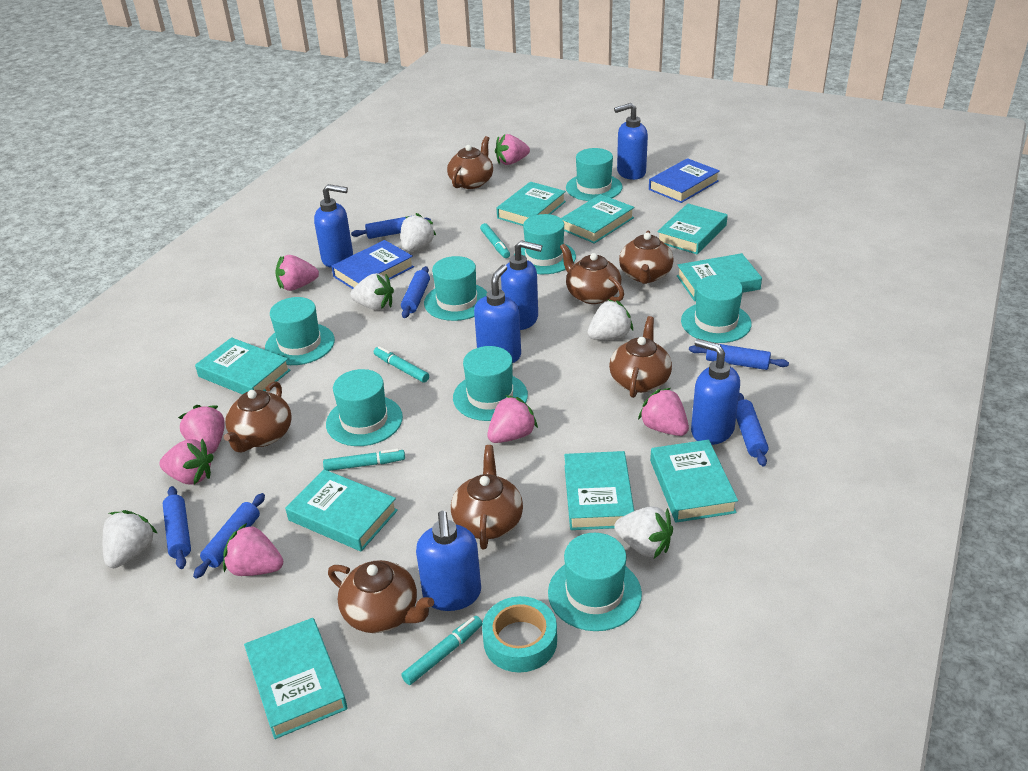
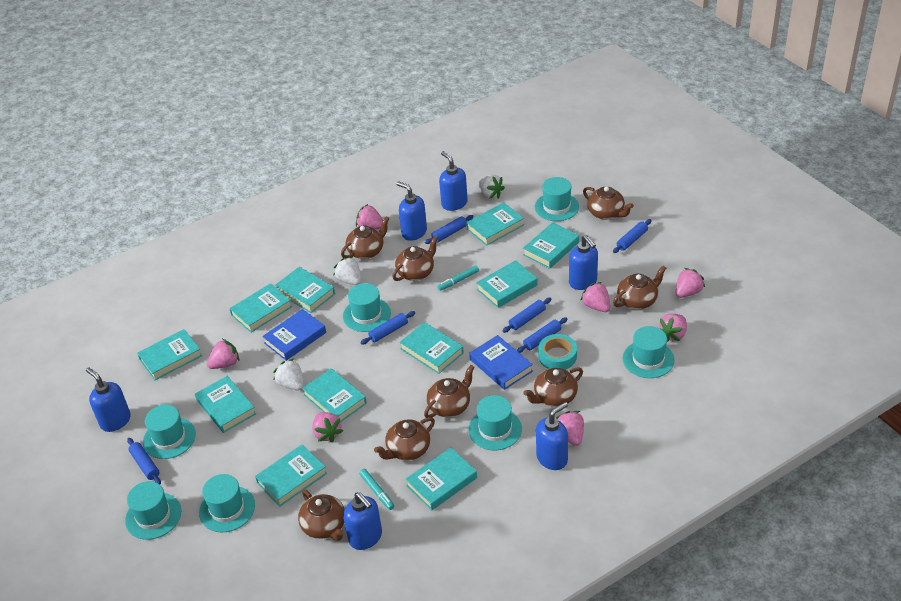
brown teapot: [224,381,292,452] [328,560,434,633] [447,136,493,189] [451,445,523,550] [560,243,624,304] [609,316,672,398] [619,231,674,284] = 7 -> [298,489,345,541] [341,216,390,259] [374,417,435,461] [392,236,438,281] [424,365,475,418] [523,367,583,407] [583,186,634,220] [613,265,666,309] = 8
turquoise book: [195,337,290,394] [244,618,347,739] [285,469,398,551] [497,182,566,226] [561,194,634,244] [564,451,634,530] [650,440,738,523] [657,204,728,254] [677,253,762,301] = 9 -> [137,329,202,380] [195,376,256,433] [229,283,292,333] [255,444,327,507] [275,267,335,313] [302,368,367,422] [400,322,464,374] [405,447,477,510] [466,202,524,246] [476,260,538,308] [523,222,579,269] = 11
turquoise hat: [265,297,335,365] [326,369,403,446] [424,256,487,321] [453,346,528,421] [514,214,576,274] [548,533,642,631] [566,148,623,201] [681,275,752,343] = 8 -> [125,481,181,540] [143,405,196,459] [199,474,255,532] [343,283,391,332] [468,395,522,450] [535,177,579,221] [623,326,675,378] = 7
turquoise marker: [323,449,405,471] [374,346,429,383] [401,616,483,685] [480,223,510,258] = 4 -> [359,469,395,510] [437,265,479,291] = 2
white strawberry: [103,510,158,568] [350,273,394,311] [401,213,436,252] [588,299,633,340] [614,506,673,558] = 5 -> [273,359,304,391] [333,257,361,285] [478,175,505,199] = 3

